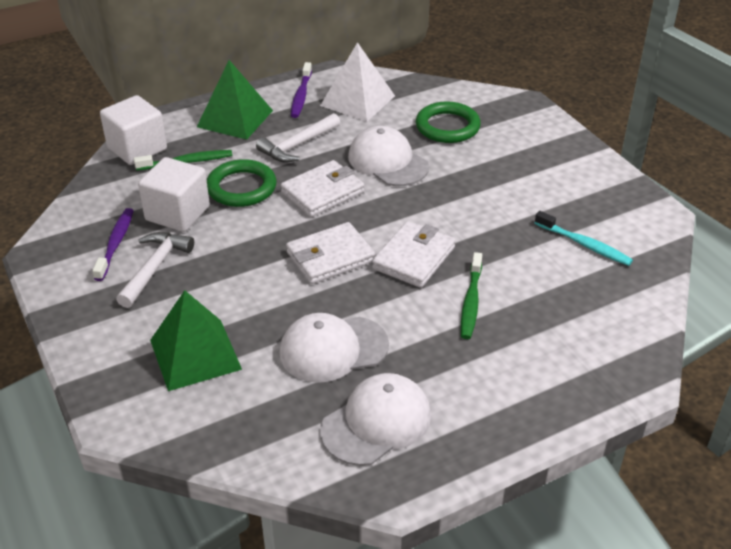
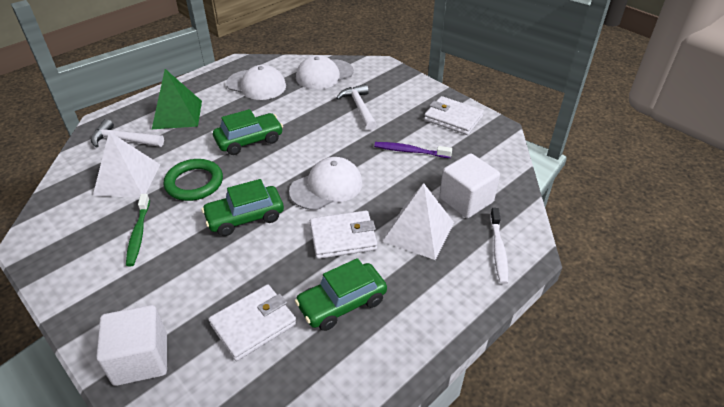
green car: none = 0 -> [201,179,284,236] [213,109,283,155] [295,258,387,331] = 3
green pyramid: [150,290,242,391] [197,60,273,140] = 2 -> [152,69,202,129] = 1
green ring: [207,159,277,207] [416,101,481,143] = 2 -> [164,159,223,201] = 1
green toothbrush: [134,150,232,171] [461,252,482,339] = 2 -> [126,194,150,266] = 1
purple toothbrush: [93,208,134,281] [291,62,312,118] = 2 -> [374,142,452,158] = 1
turquoise toothbrush: [535,211,633,266] = 1 -> none = 0
white pyramid: [320,42,395,122] = 1 -> [93,132,160,198] [382,183,454,260] = 2
white toothbrush: none = 0 -> [490,208,508,284] = 1

